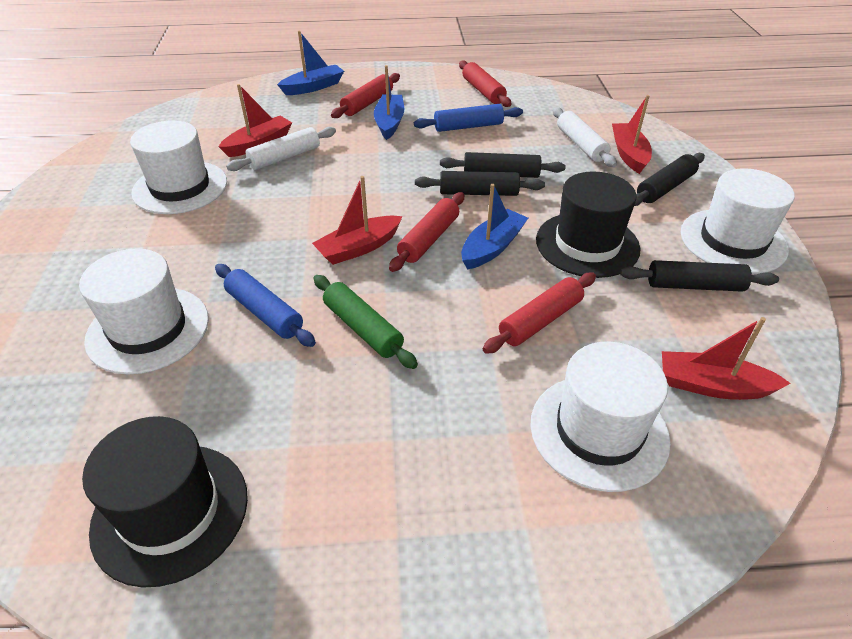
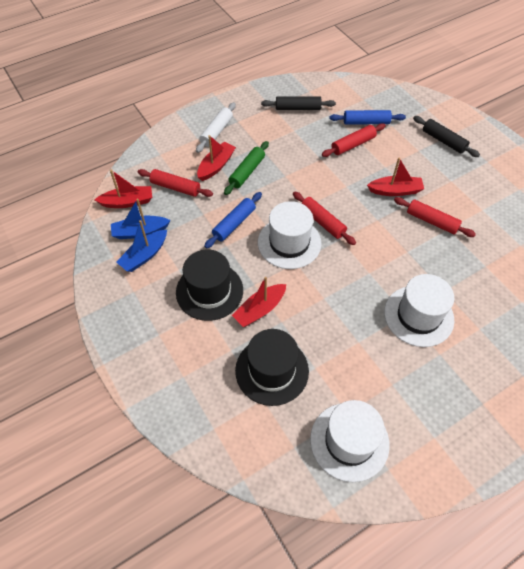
black rolling pin: [415,171,545,196] [440,152,566,178] [620,260,779,292] [634,153,705,206] = 4 -> [261,96,336,110] [413,116,480,157] = 2
blue boat: [277,31,344,95] [374,65,404,140] [461,184,528,270] = 3 -> [111,199,171,239] [116,220,167,272] = 2
white hat: [79,249,209,375] [130,120,227,214] [530,342,671,492] [681,169,795,274] = 4 -> [258,201,321,269] [310,400,390,482] [384,274,454,347] = 3
white rolling pin: [226,127,336,171] [553,107,617,167] = 2 -> [196,102,236,153] = 1

